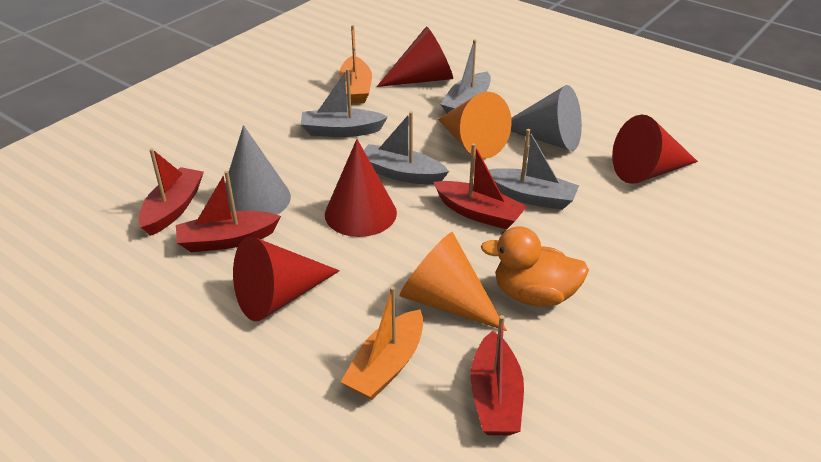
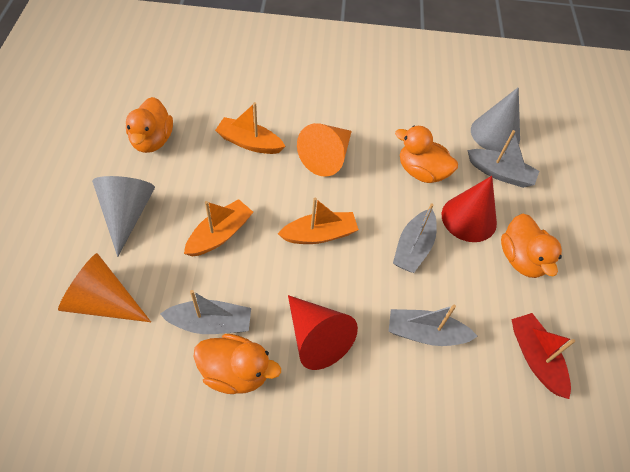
orange boat: [339,25,372,104] [341,286,423,400] = 2 -> [184,199,253,257] [215,102,285,154] [278,198,359,244] = 3
orange duck: [481,226,589,307] = 1 -> [126,97,173,153] [193,334,281,394] [395,126,458,183] [501,214,562,278] = 4
red boat: [138,148,204,236] [176,171,281,252] [433,143,527,230] [470,315,524,435] = 4 -> [511,313,575,399] = 1
red cone: [233,236,340,321] [325,139,397,237] [377,27,453,87] [612,115,698,184] = 4 -> [288,295,358,370] [442,176,497,242] = 2

